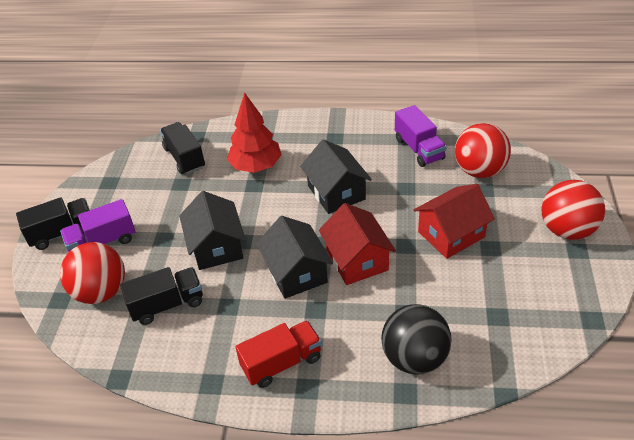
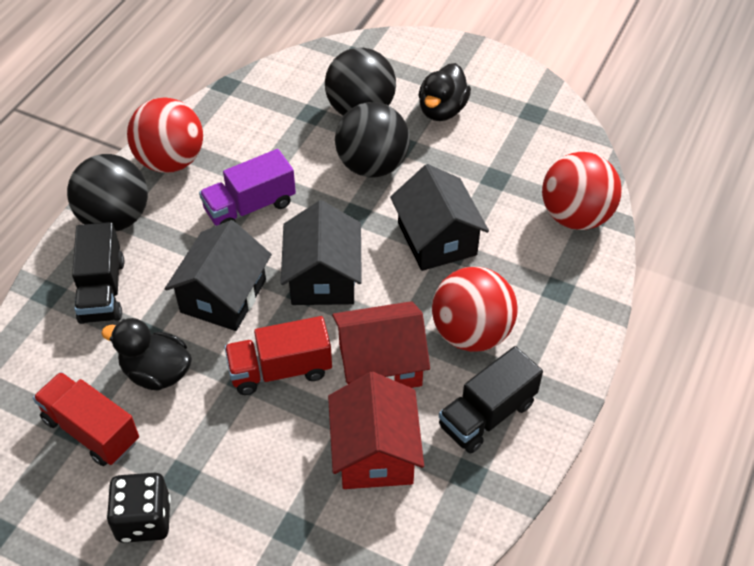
black ball: [381,304,452,375] = 1 -> [67,154,148,231] [325,48,396,116] [335,102,410,177] = 3
black dice: none = 0 -> [107,473,171,543] = 1
black duck: none = 0 -> [101,318,192,391] [418,63,471,121] = 2
black truck: [16,197,90,250] [120,267,203,325] [160,122,205,174] = 3 -> [72,222,125,324] [439,346,543,453] = 2
purple truck: [60,199,136,252] [395,105,447,167] = 2 -> [199,149,296,226] = 1
red tree: [227,93,282,173] = 1 -> none = 0
red truck: [235,320,322,388] = 1 -> [33,372,139,466] [225,316,332,395] = 2

